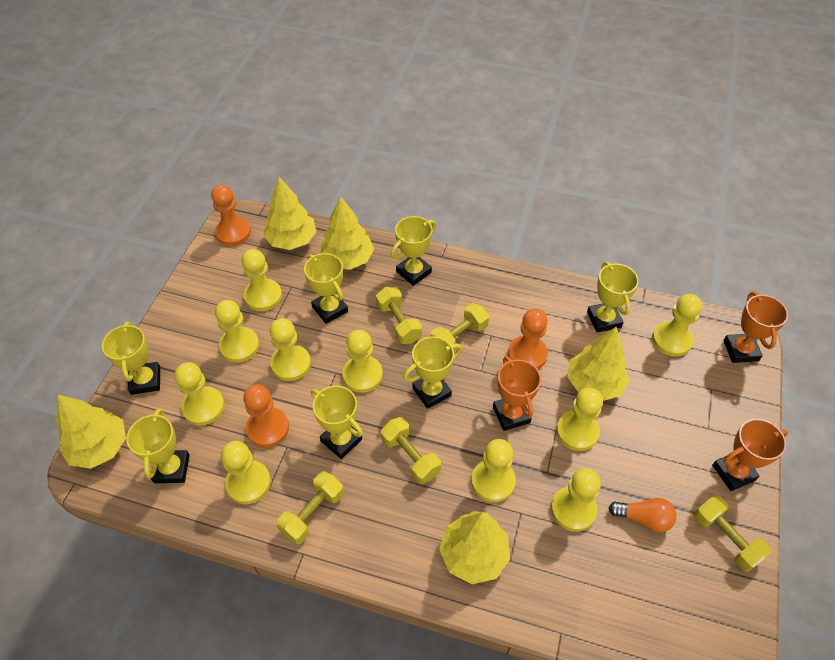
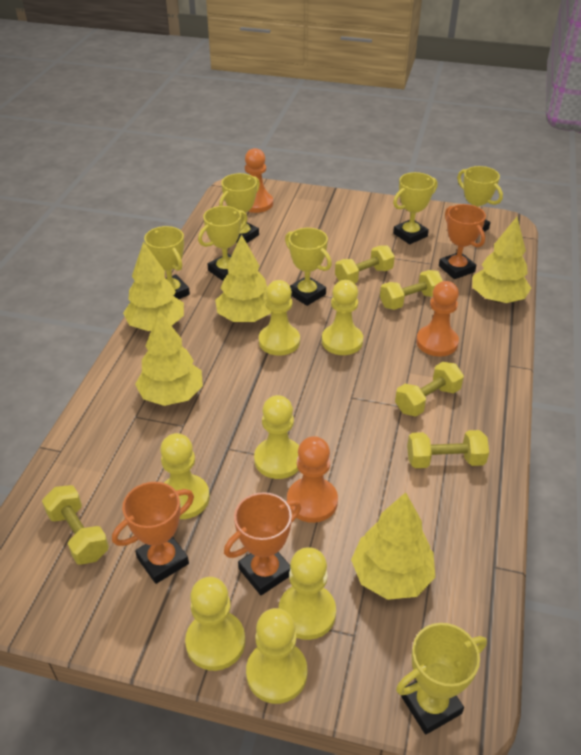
orange light bulb: [609,498,677,532] = 1 -> none = 0
yellow pawn: [175,362,225,426] [215,300,259,363] [221,441,271,504] [242,249,282,311] [270,318,311,381] [342,330,383,393] [471,439,516,502] [551,468,601,532] [556,388,603,451] [652,294,702,357] = 10 -> [160,433,210,519] [185,577,245,671] [246,608,307,704] [254,395,299,479] [259,280,300,356] [279,547,336,640] [322,280,363,355] = 7

